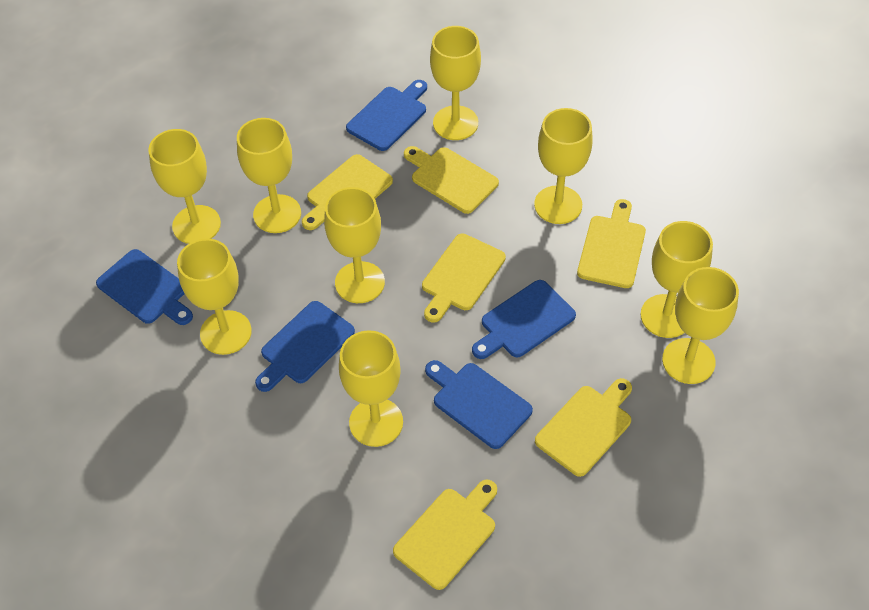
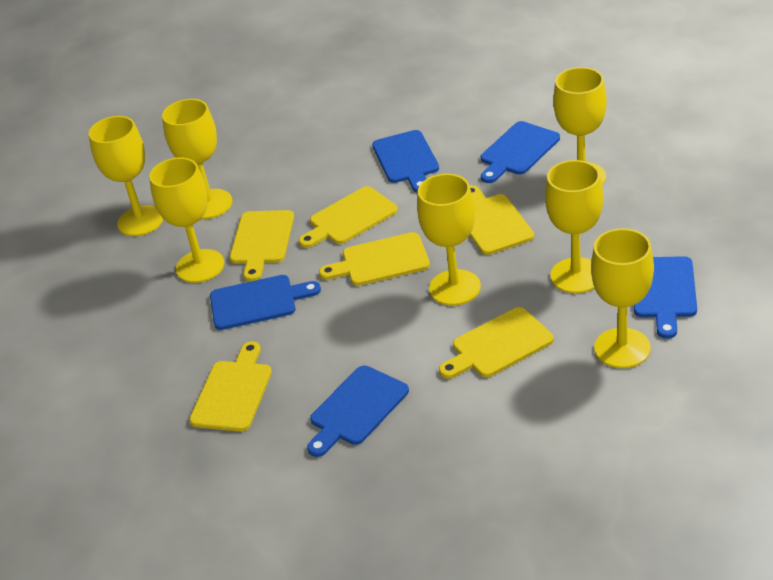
yellow goblet: [148,129,221,244] [177,239,252,355] [237,118,301,233] [324,187,385,303] [339,330,403,447] [430,26,481,140] [534,108,592,224] [641,221,713,338] [662,267,739,384] = 9 -> [89,116,163,236] [149,158,224,283] [162,99,232,219] [417,174,481,306] [545,160,603,293] [553,67,607,185] [591,228,654,368] = 7

